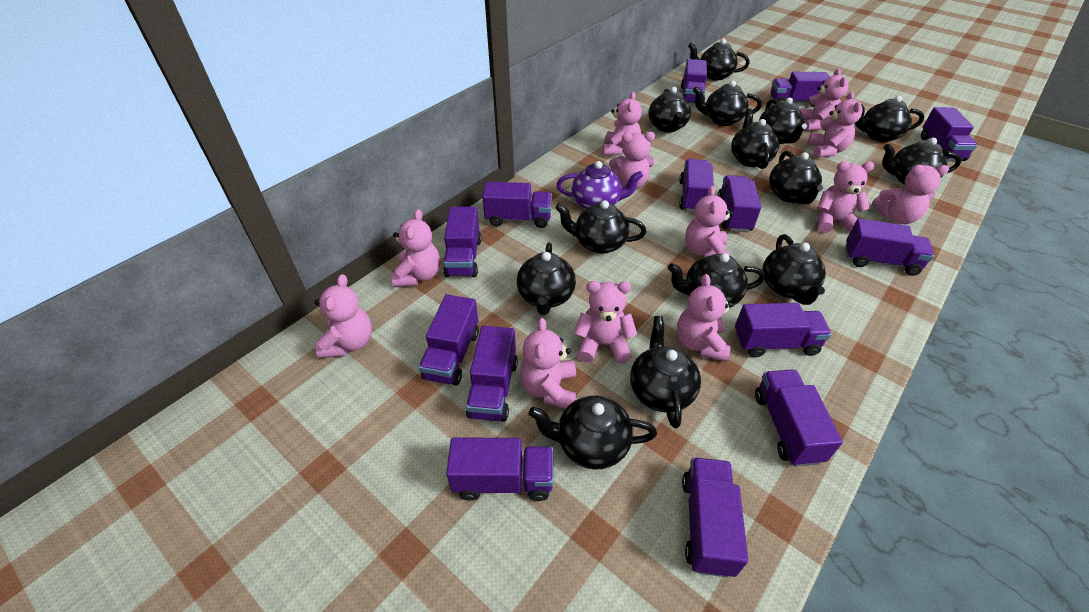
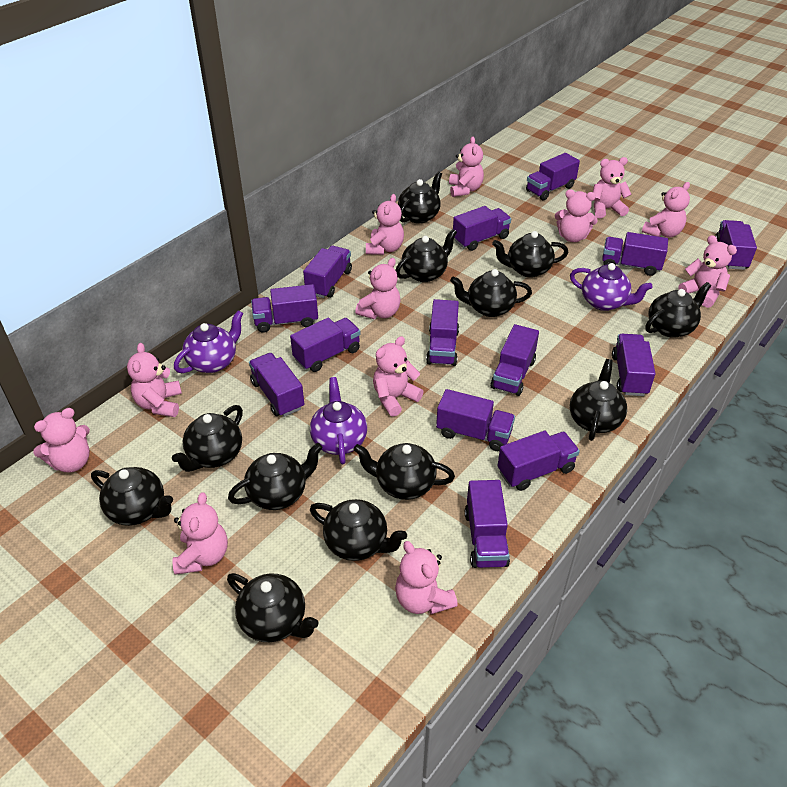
black teapot: [517,242,576,315] [529,396,657,469] [556,200,646,254] [630,316,701,429] [648,87,691,133] [668,253,765,307] [688,39,749,81] [693,81,762,126] [731,108,779,169] [759,97,807,144] [763,234,826,305] [769,151,823,204] [855,96,924,142] [882,138,961,185] = 14 -> [91,467,173,526] [172,405,243,472] [227,573,319,642] [228,443,323,510] [310,499,407,561] [353,443,455,500] [395,229,457,282] [398,172,442,224] [450,269,532,317] [492,231,568,278] [570,359,627,441] [645,282,711,338] = 12
purple teapot: [556,161,643,209] = 1 -> [174,310,243,373] [310,377,367,464] [570,263,653,311] = 3

